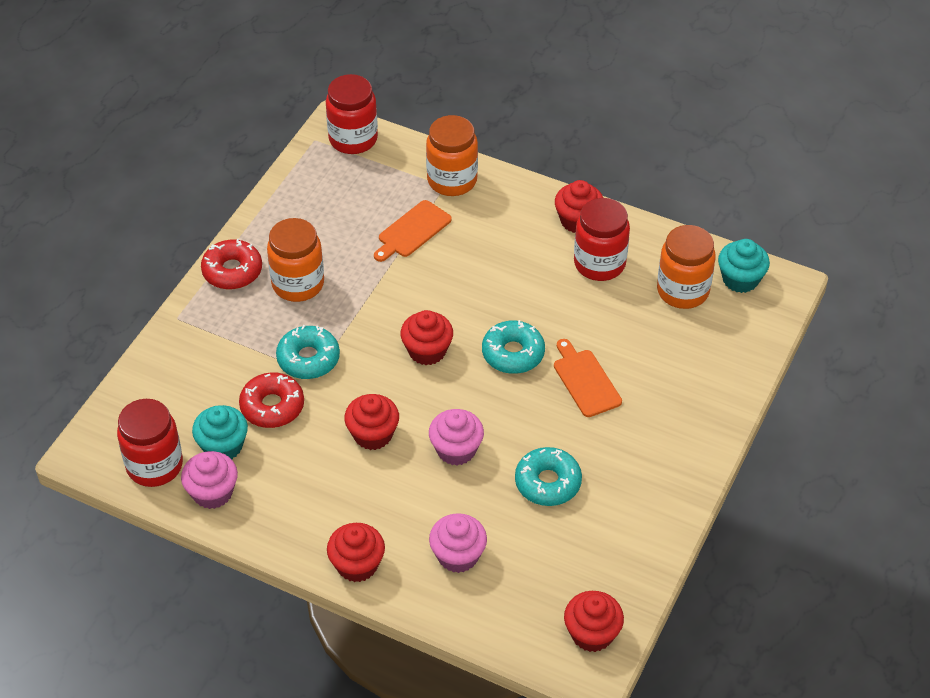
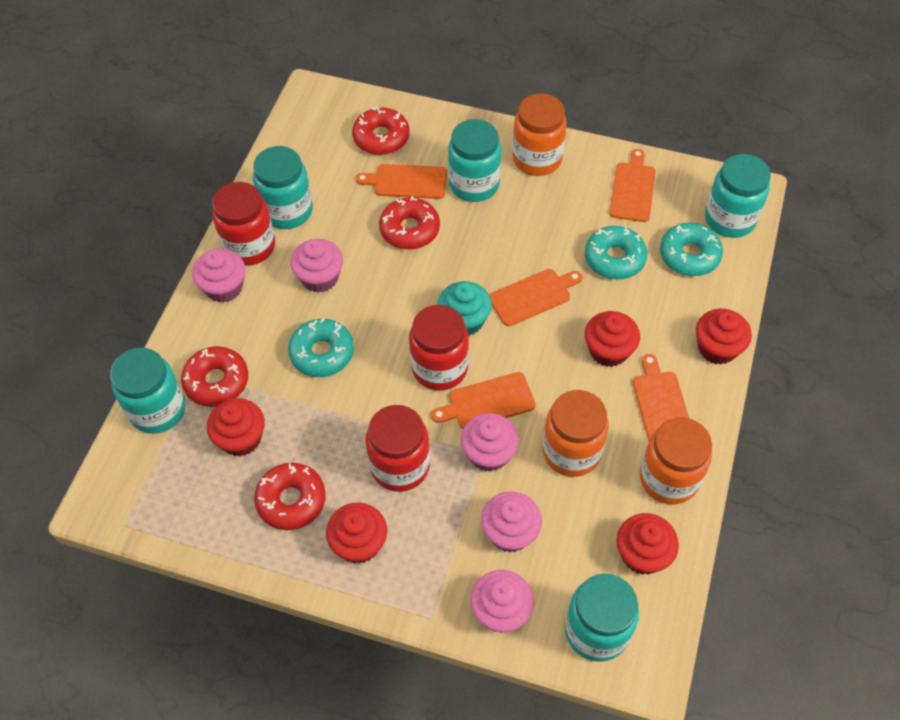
orange cutting board: [374,200,452,262] [554,339,622,417] = 2 -> [356,164,447,199] [431,372,536,429] [489,269,582,326] [609,149,656,222] [633,354,689,441] = 5
pink cupcake: [181,451,238,509] [429,409,484,465] [429,513,487,573] = 3 -> [192,249,245,303] [290,239,343,293] [461,413,519,472] [470,570,534,633] [481,491,542,552] = 5
red donut: [201,239,262,289] [239,372,304,428] = 2 -> [181,346,248,407] [254,463,326,530] [352,106,410,155] [379,196,440,250] = 4
turquoise cupcake: [192,405,248,459] [718,239,770,293] = 2 -> [438,281,492,336] = 1
turquoise jar: none = 0 -> [110,348,186,434] [253,146,313,229] [448,119,501,202] [565,574,639,662] [705,154,771,238] = 5

